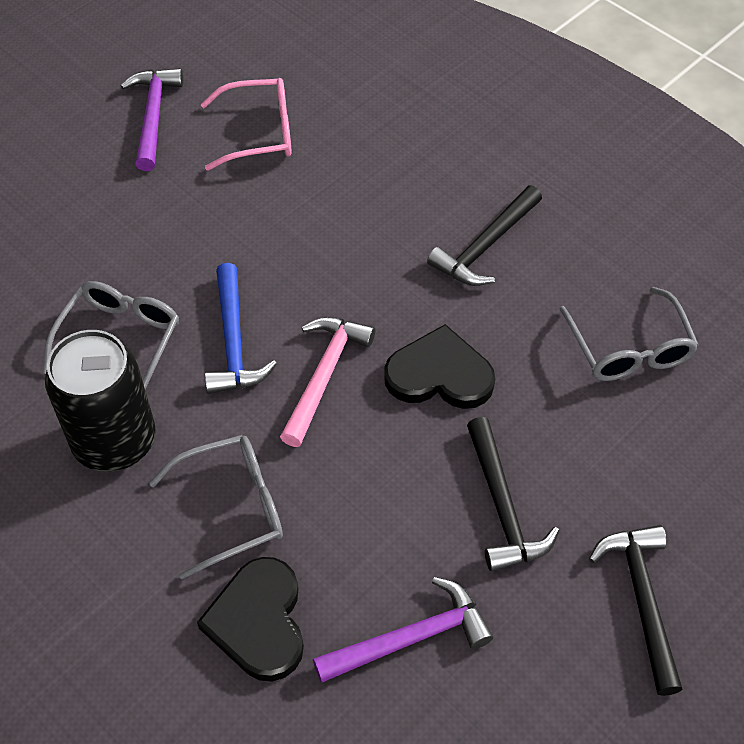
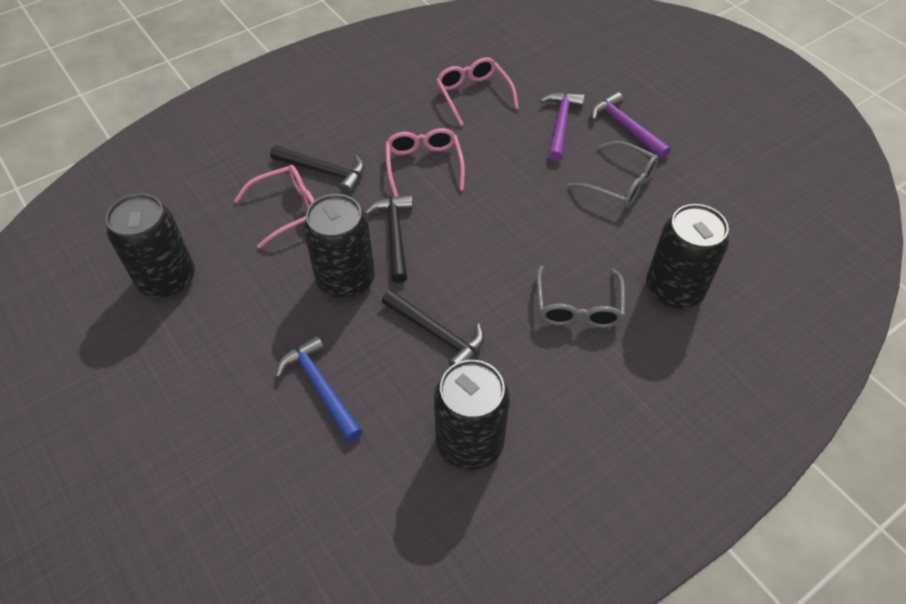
black can: [45,330,156,472] = 1 -> [106,193,195,299] [303,194,375,299] [434,360,510,470] [646,204,729,310] = 4
black heart: [197,557,304,681] [384,324,495,409] = 2 -> none = 0
grey glasses: [43,281,179,390] [149,435,283,579] [559,287,699,381] = 3 -> [537,266,625,328] [568,141,659,208] = 2
pink glasses: [201,78,292,171] = 1 -> [234,165,315,249] [385,128,465,197] [436,57,519,126] = 3
pink hammer: [280,317,375,447] = 1 -> none = 0

